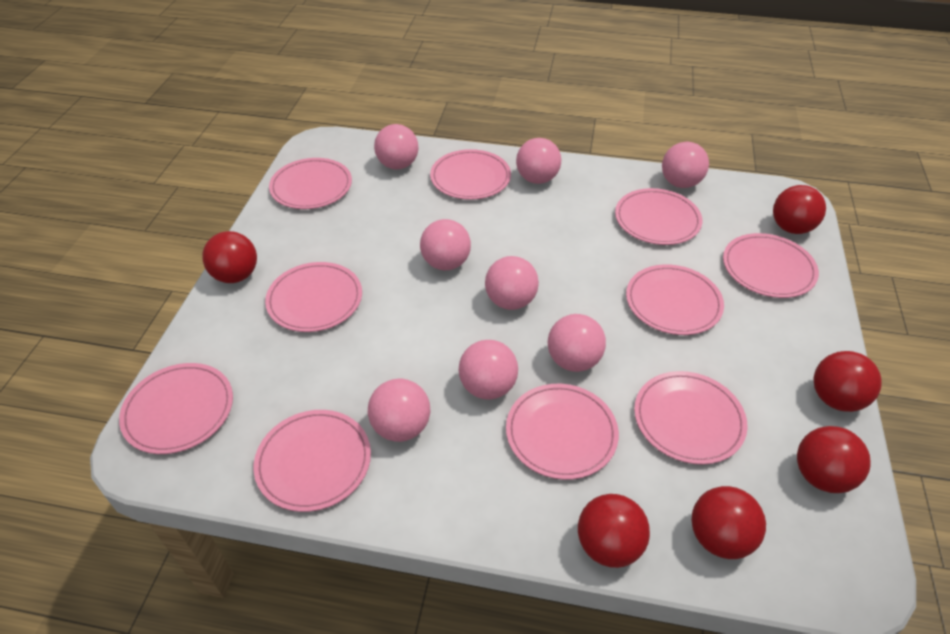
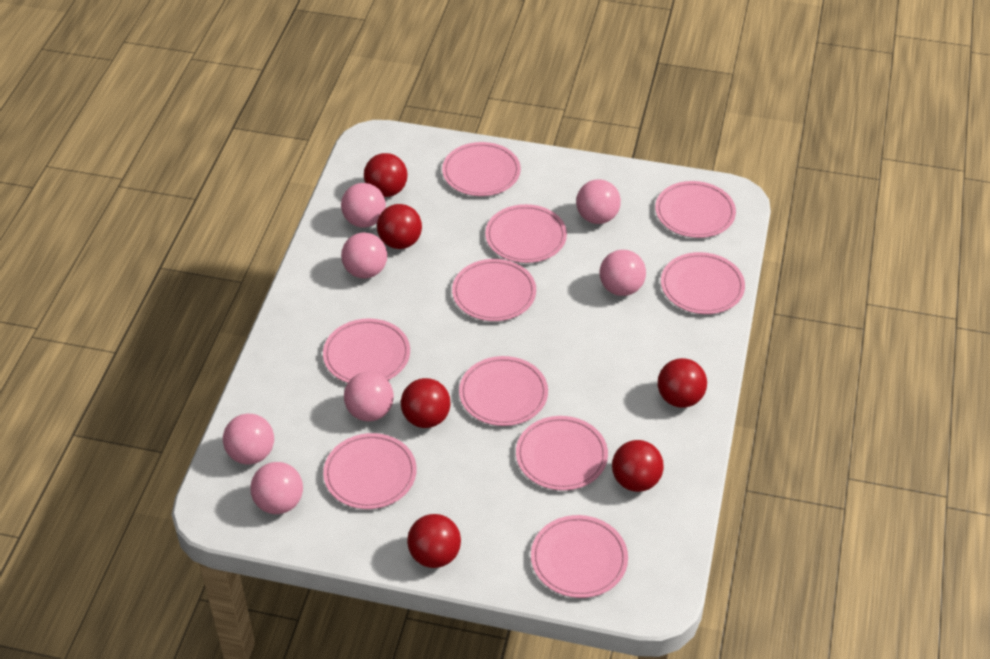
pink ball: [368,379,430,442] [374,124,418,169] [420,219,471,270] [459,340,518,400] [485,256,539,310] [516,138,561,184] [548,314,606,372] [662,142,709,188] = 8 -> [223,414,274,464] [250,462,303,514] [341,183,386,227] [341,233,387,278] [344,372,394,421] [576,179,621,224] [600,250,646,296] = 7

